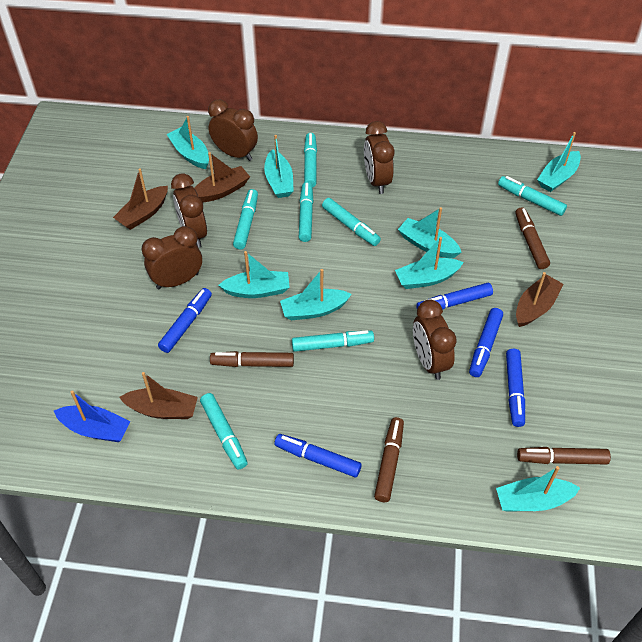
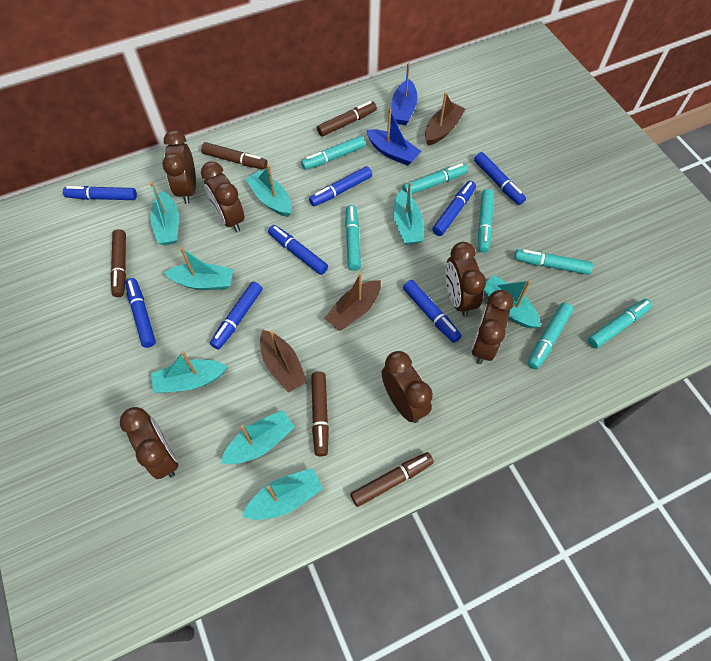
blue boat: [54,391,130,442] = 1 -> [366,109,421,166] [392,63,418,125] = 2
blue marker: [158,288,212,353] [274,434,362,477] [416,283,493,310] [469,308,503,377] [506,349,525,427] = 5 -> [63,186,137,200] [125,278,156,348] [210,282,262,350] [268,225,328,275] [309,166,372,207] [403,280,462,343] [432,181,476,236] [474,152,526,205] = 8
brown boat: [113,168,168,230] [119,372,198,419] [194,152,250,203] [516,272,564,327] = 4 -> [260,330,307,393] [324,273,381,331] [425,92,465,146] = 3
brown clock: [142,226,202,289] [171,173,207,248] [208,99,258,161] [364,121,394,194] [413,300,457,380] = 5 -> [120,407,178,479] [162,130,196,204] [201,161,244,232] [382,351,433,423] [445,242,486,317] [472,290,514,364] = 6
brown marker: [210,351,294,367] [374,417,404,502] [515,207,550,269] [517,447,611,465] = 4 -> [110,229,126,297] [201,142,267,169] [311,372,329,457] [317,101,377,136] [350,452,434,507] = 5

